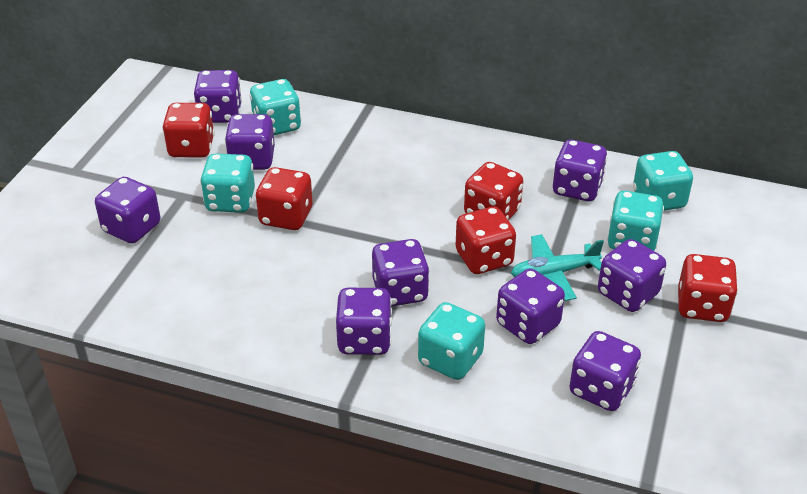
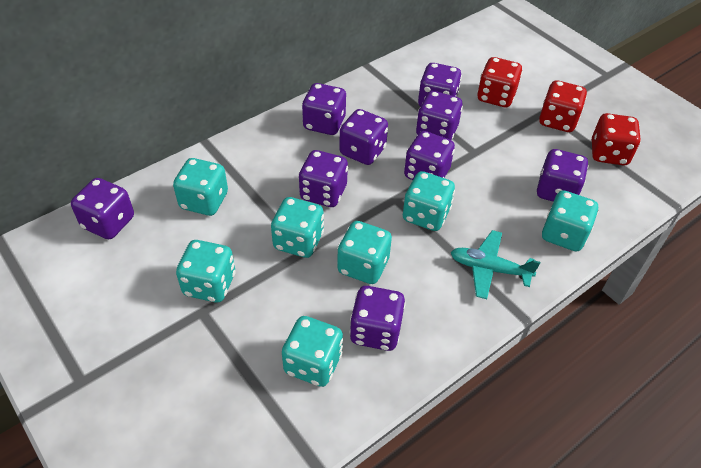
red dice: [162,103,215,158] [255,167,313,230] [456,207,516,274] [464,162,523,220] [678,254,738,322] = 5 -> [477,57,523,107] [539,80,587,132] [592,113,641,165] = 3
turquoise dice: [200,153,255,213] [249,79,301,135] [418,302,485,380] [607,191,664,251] [633,151,693,211] = 5 -> [173,158,228,216] [176,240,236,303] [271,197,324,258] [282,316,343,387] [337,221,392,284] [403,171,455,231] [542,190,599,251] = 7

